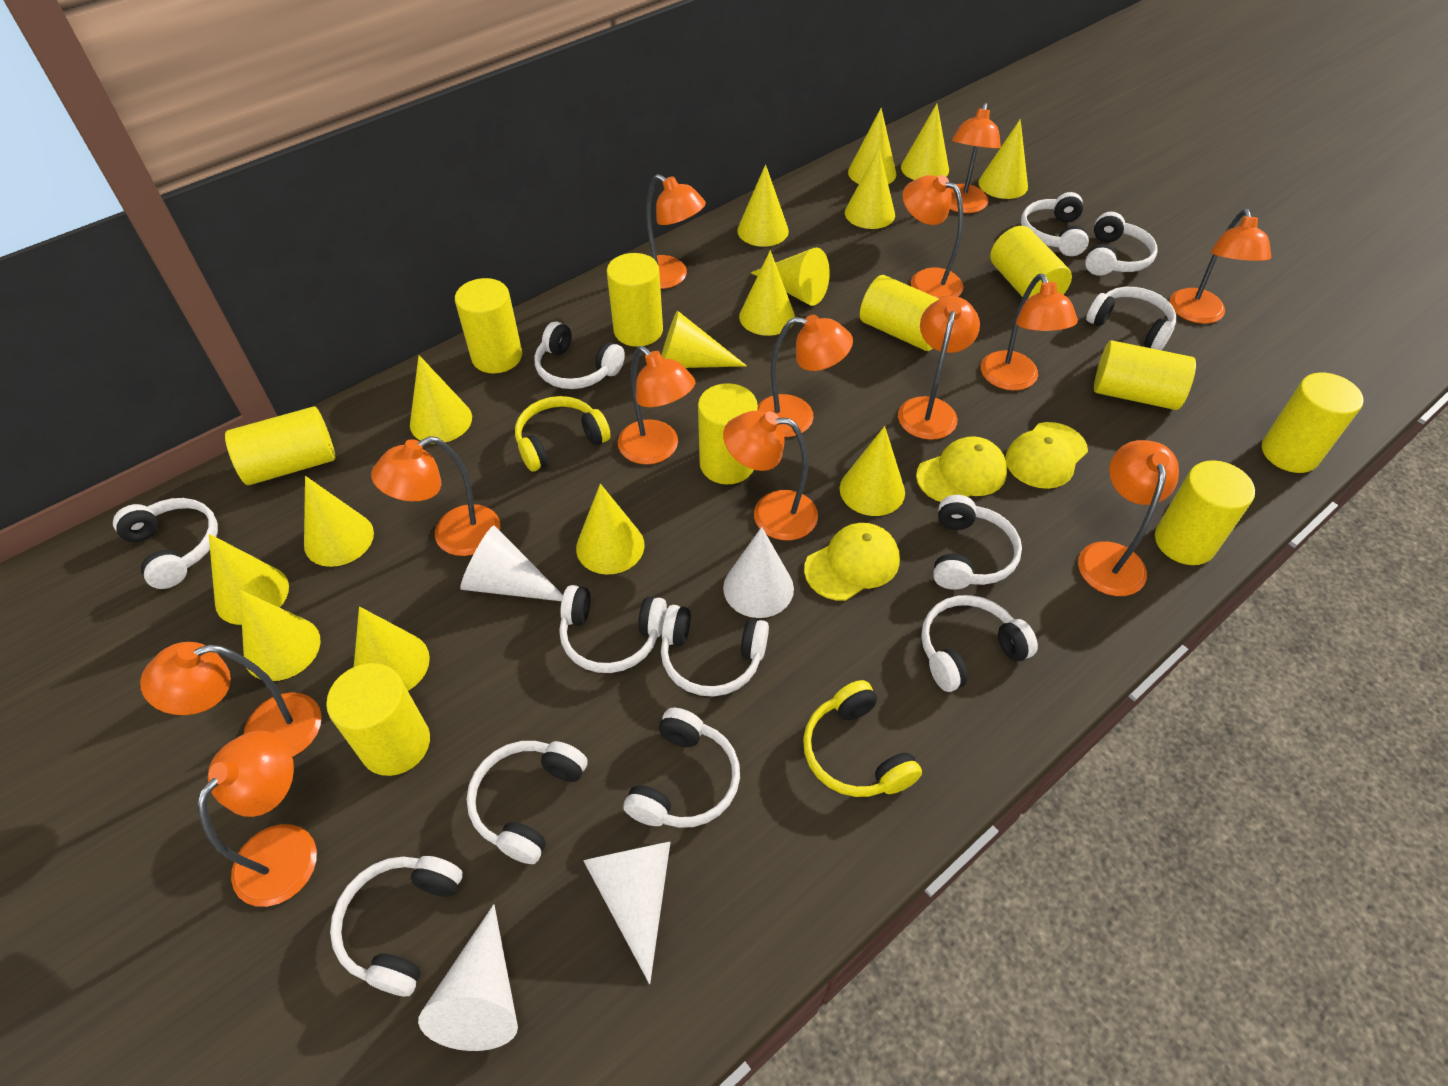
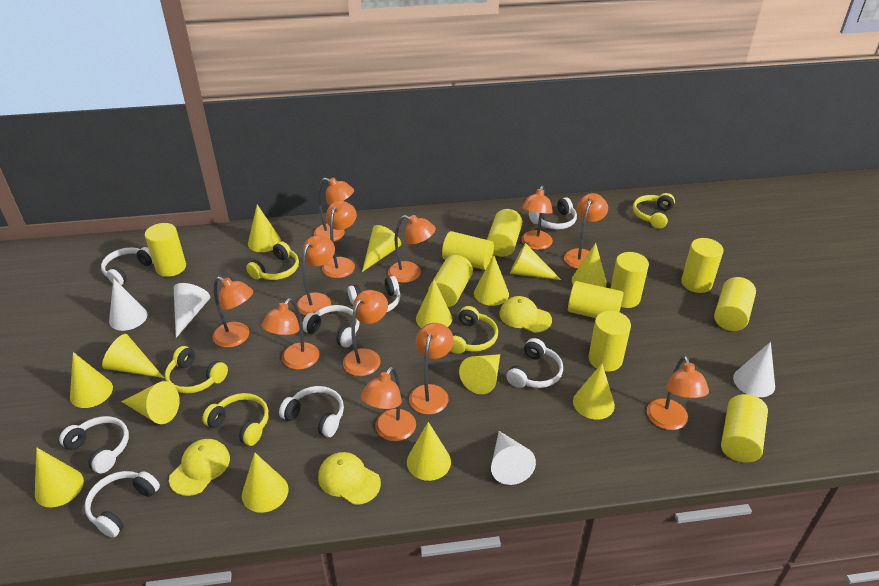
orange lamp: [140,642,322,757] [197,731,317,907] [371,436,500,556] [618,346,696,465] [646,174,706,289] [723,411,818,540] [758,315,853,437] [898,296,980,440] [903,175,963,299] [950,103,1001,213] [981,274,1078,391] [1078,440,1179,596] [1170,209,1271,324] = 13 -> [213,277,253,348] [261,298,319,370] [297,236,335,315] [314,178,354,242] [322,201,357,278] [343,290,388,376] [361,367,416,441] [388,215,436,283] [409,323,454,415] [521,185,553,250] [564,193,608,269] [647,356,709,430] = 12
white headphones: [113,498,218,589] [330,856,463,996] [467,741,588,864] [534,322,625,389] [559,585,667,673] [623,708,740,828] [661,605,769,697] [921,595,1038,692] [933,495,1022,590] [1021,192,1089,256] [1085,212,1158,276] [1086,287,1176,350] = 12 -> [59,416,129,473] [84,471,160,538] [101,247,153,285] [279,386,344,437] [302,305,360,348] [348,276,400,312] [506,338,563,388] [529,197,577,230] = 8
yellow cone: [209,534,289,625] [240,590,321,681] [304,476,374,567] [354,607,430,691] [410,355,472,444] [576,484,644,575] [661,311,747,368] [737,164,789,247] [739,250,795,336] [751,247,830,306] [840,426,905,516] [845,148,895,229] [848,108,896,184] [901,104,949,180] [978,119,1028,199] = 15 -> [35,447,84,507] [70,352,113,408] [102,334,164,378] [121,381,180,424] [242,452,288,513] [248,205,281,252] [362,225,401,272] [407,422,451,481] [416,280,452,328] [459,354,500,394] [474,255,509,306] [510,243,561,280] [572,243,607,287] [573,363,615,420] = 14
yellow headphones: [515,396,611,472] [803,680,922,797] = 2 -> [165,346,228,394] [202,393,269,446] [246,241,299,280] [450,306,498,354] [633,193,675,229] = 5

